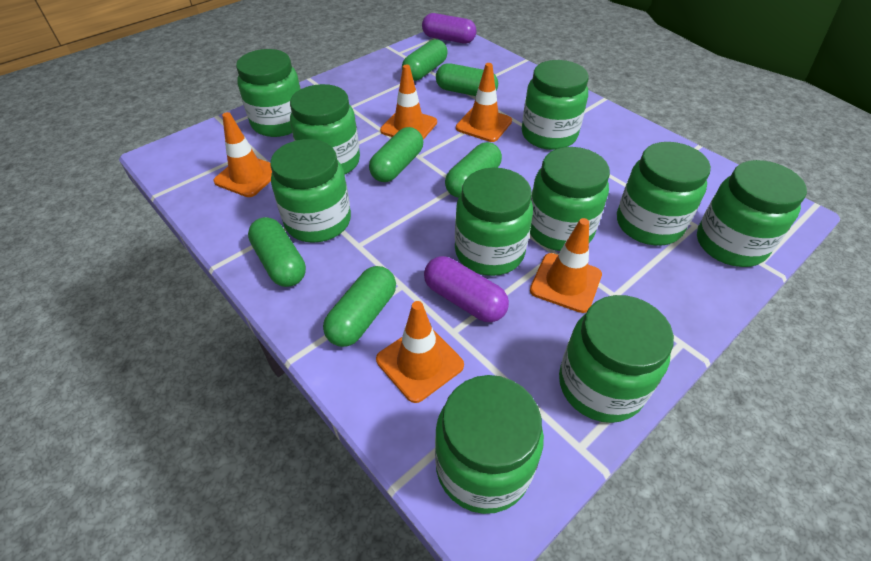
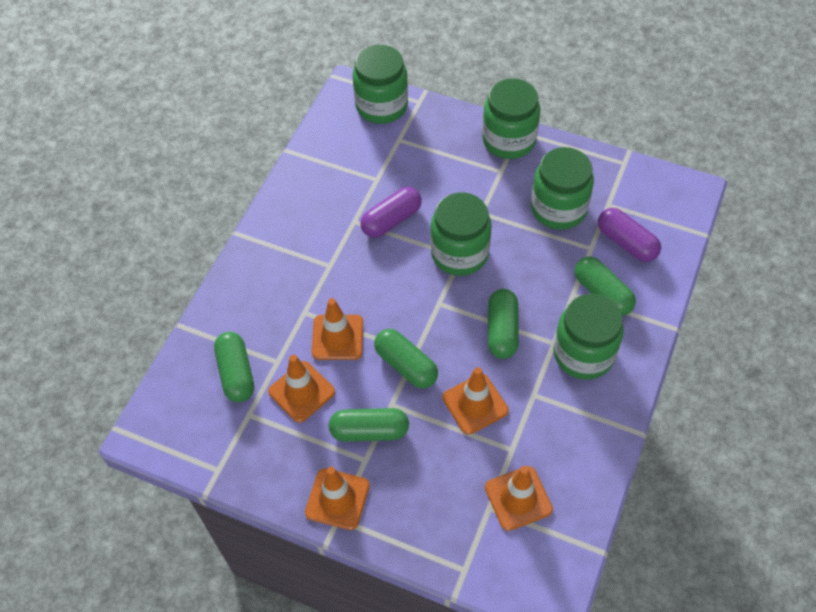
green capsule: [248,217,306,287] [323,266,396,347] [369,127,423,182] [402,39,448,81] [436,63,498,96] [445,142,502,198] = 6 -> [214,332,254,402] [329,408,409,442] [374,329,438,388] [488,289,519,359] [575,257,636,316] = 5
green jar: [236,49,301,137] [270,139,351,243] [290,84,360,174] [435,375,544,514] [455,168,533,276] [522,60,589,150] [530,147,610,251] [559,295,674,423] [617,142,711,245] [697,160,807,267] = 10 -> [353,45,408,124] [430,192,492,276] [482,78,540,159] [531,147,594,230] [553,294,624,380] = 5

